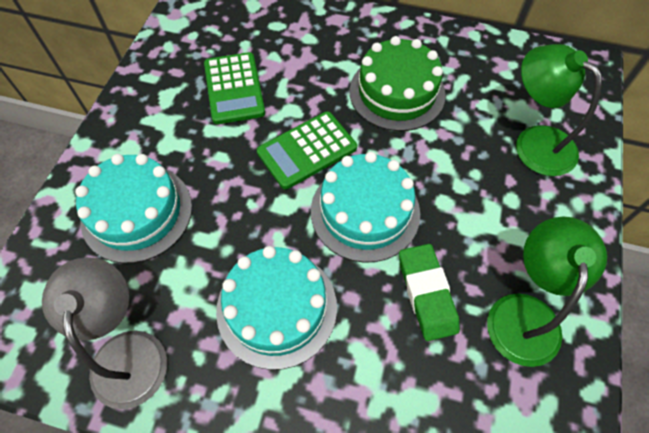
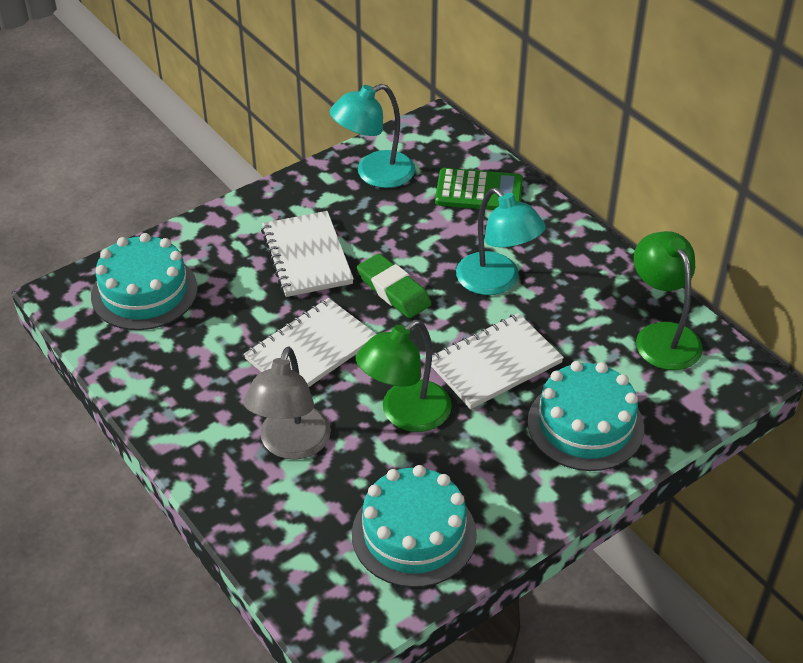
green cake: [349,36,446,131] = 1 -> none = 0
green calculator: [204,52,265,124] [257,111,357,189] = 2 -> [435,168,523,210] = 1
turquoise lamp: none = 0 -> [330,84,415,188] [456,188,546,295] = 2
white notebook: none = 0 -> [244,298,376,387] [261,211,354,297] [431,313,564,409] = 3

